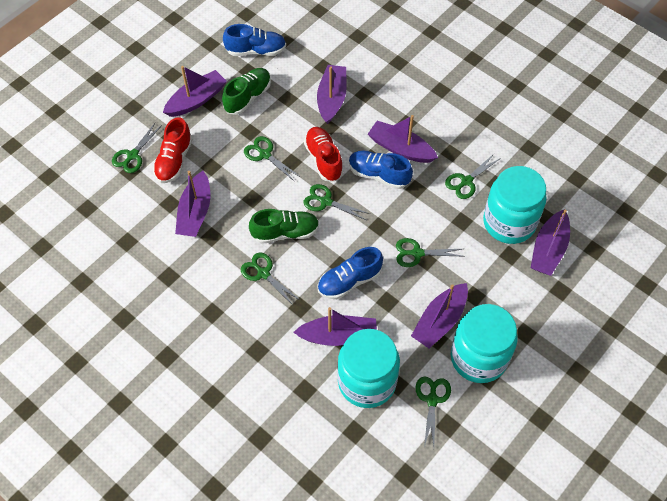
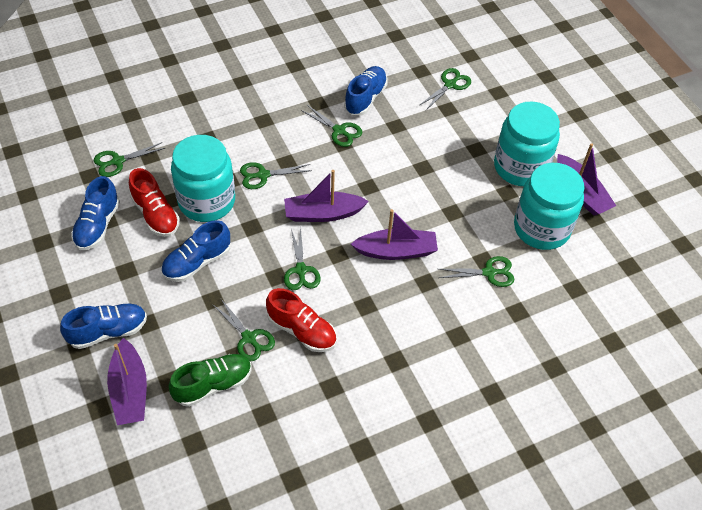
blue shoe: [223,24,286,56] [317,247,383,299] [349,151,413,189] = 3 -> [60,304,147,349] [71,176,120,250] [161,220,230,282] [344,66,388,115] = 4
green shoe: [222,68,271,115] [249,209,319,244] = 2 -> [168,354,251,407] = 1
purple boat: [163,66,227,117] [175,171,210,237] [293,307,377,346] [317,65,347,124] [368,115,438,163] [411,283,468,348] [531,209,570,276] = 7 -> [107,338,147,425] [284,170,369,222] [351,209,438,260] [557,143,616,216] = 4

